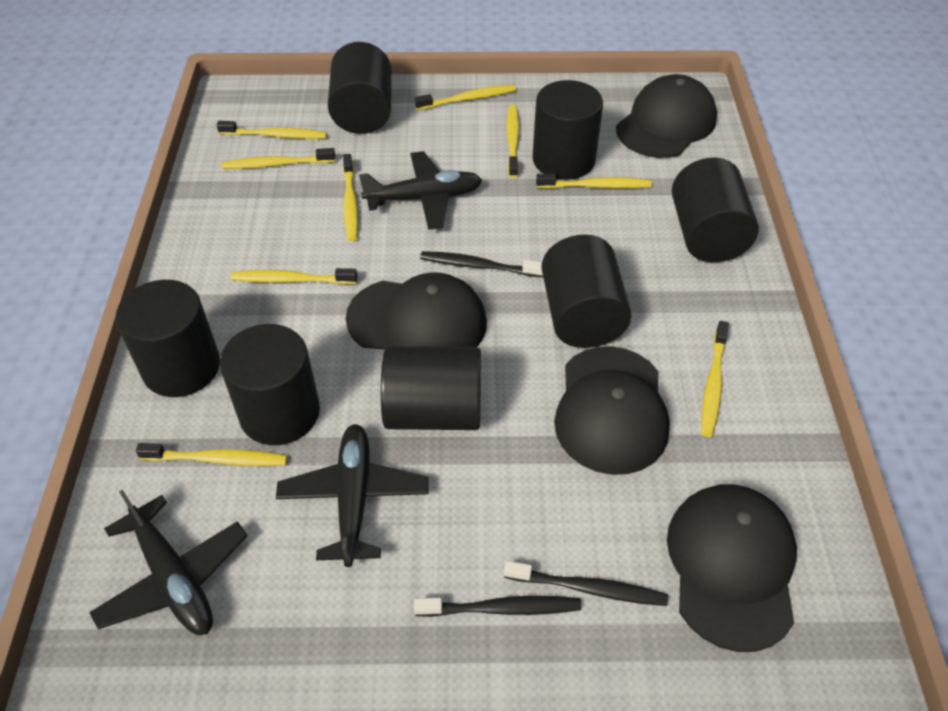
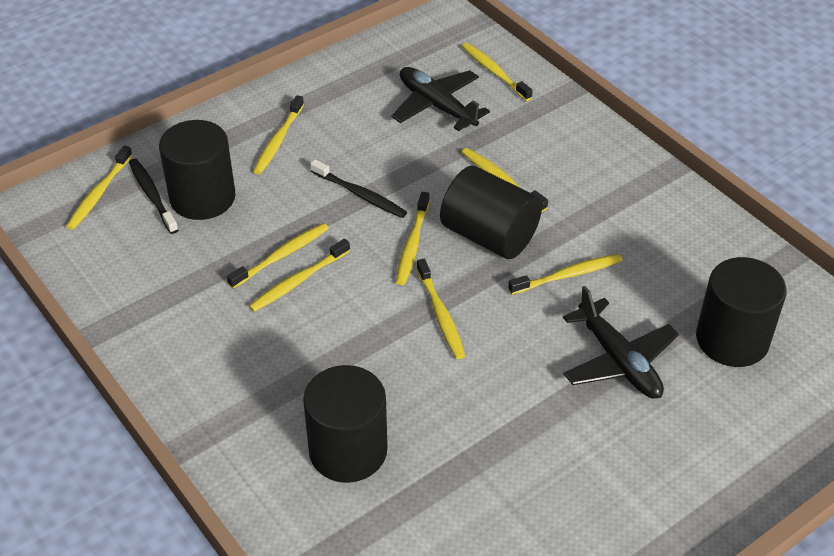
black cap: [346,272,487,350] [554,346,670,475] [616,74,717,158] [667,484,797,652] = 4 -> none = 0
black cylinder: [116,280,220,397] [220,324,320,445] [328,42,391,134] [381,346,481,430] [532,80,603,180] [541,235,632,348] [672,158,759,262] = 7 -> [159,120,236,220] [303,365,388,483] [440,166,542,259] [696,257,787,367] = 4
black plane: [89,490,247,635] [276,424,428,567] [359,151,482,230] = 3 -> [391,67,490,131] [563,286,679,399] = 2
black toothbrush: [414,596,581,617] [420,251,543,277] [504,561,668,606] = 3 -> [129,159,178,234] [310,159,407,218] = 2

